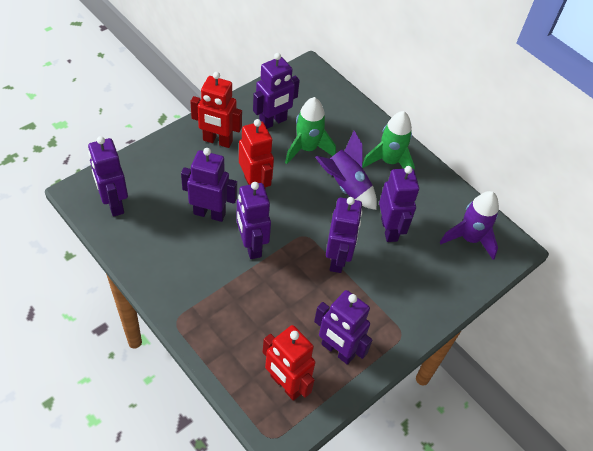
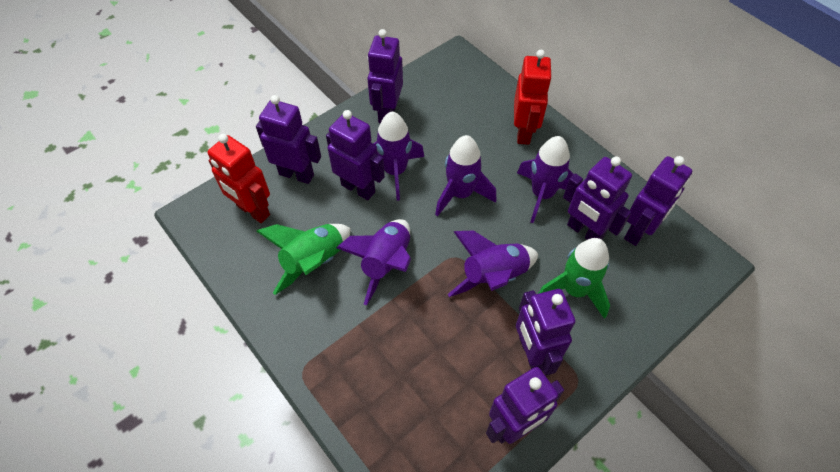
purple rocket: [315,131,377,210] [440,191,499,260] = 2 -> [336,219,411,305] [373,112,424,201] [435,135,497,217] [448,231,538,297] [517,136,574,223] = 5
red robot: [190,72,242,148] [239,119,274,190] [263,325,315,401] = 3 -> [207,134,270,223] [514,50,552,145] = 2

